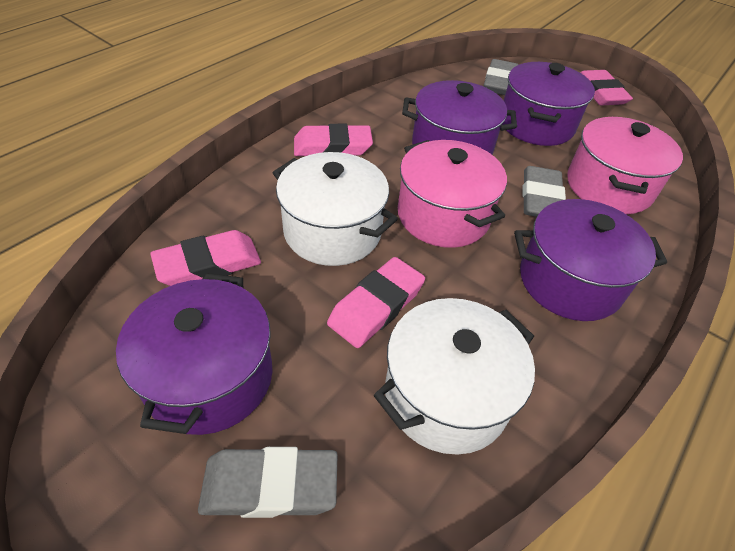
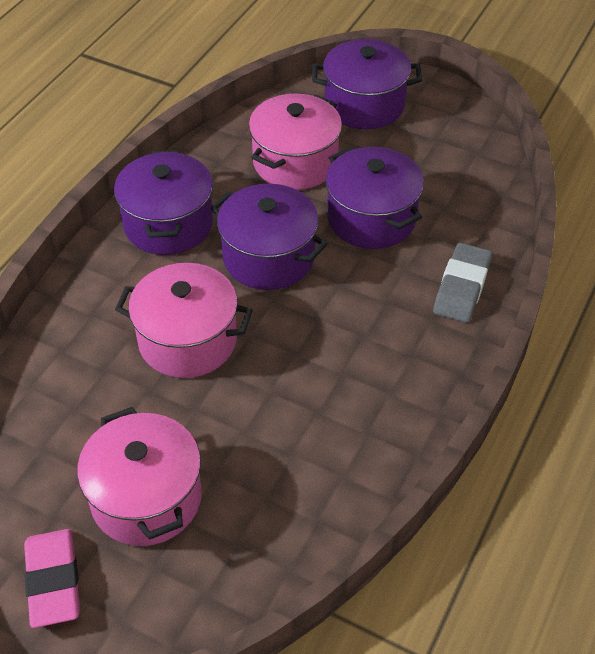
grey eraser: [198,447,337,518] [483,59,519,95] [522,166,566,217] = 3 -> [433,243,492,323] = 1
pink eraser: [150,230,261,286] [294,124,373,156] [327,257,425,348] [580,70,633,105] = 4 -> [24,529,80,628] = 1
pink pot: [398,140,507,248] [567,117,683,214] = 2 -> [77,407,202,546] [115,263,253,378] [249,94,342,190] = 3
white pot: [273,152,398,266] [374,298,535,455] = 2 -> none = 0

